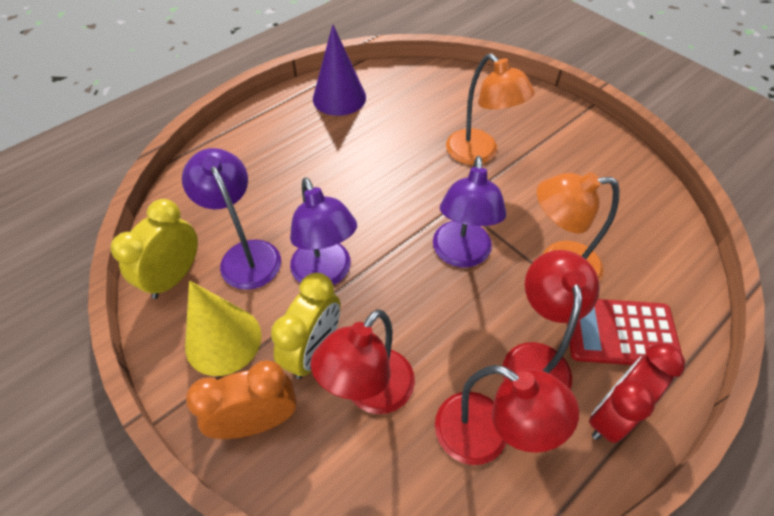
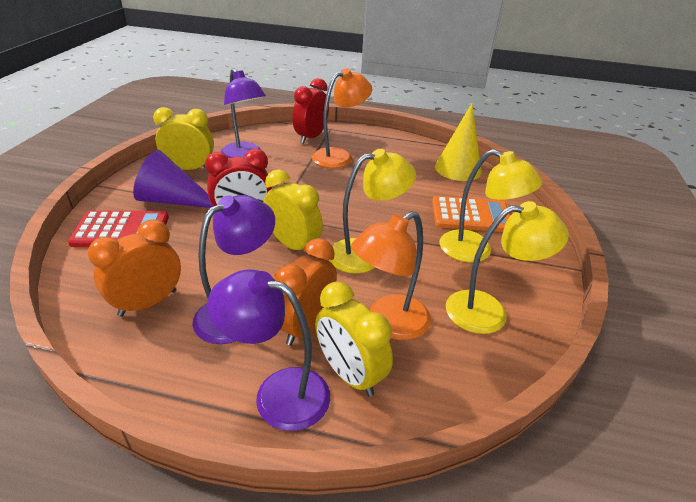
orange calculator: none = 0 -> [432,196,510,232] = 1
orange clock: [186,360,297,439] = 1 -> [87,219,181,317] [274,238,337,345] = 2
red clock: [589,343,685,443] = 1 -> [205,149,272,206] [292,78,329,144] = 2
red lamp: [311,309,415,414] [435,365,579,465] [503,250,600,390] = 3 -> none = 0
yellow clock: [110,199,198,299] [271,273,341,379] = 2 -> [153,107,214,170] [264,169,323,254] [315,281,393,397] = 3
yellow lamp: none = 0 -> [329,149,416,274] [440,149,543,262] [446,201,569,334] = 3

